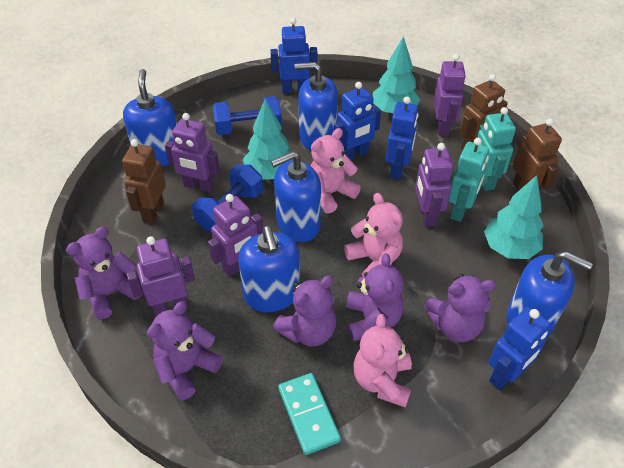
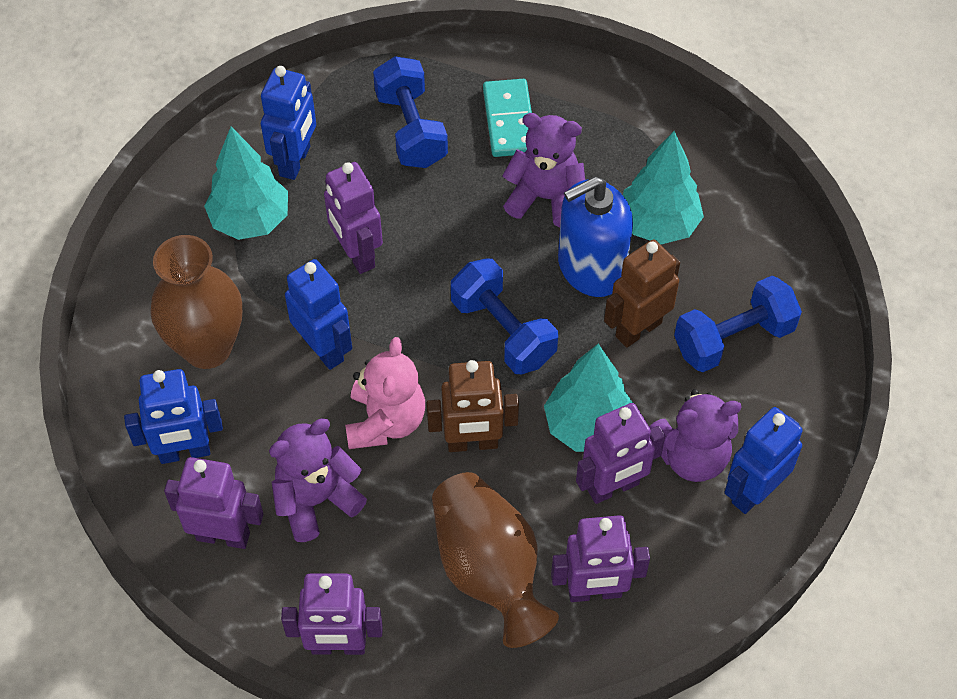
blue dumbbell: [192,165,263,232] [213,96,282,135] = 2 -> [373,56,448,168] [451,258,558,374] [674,276,802,372] = 3
blue soap dispenser: [123,69,177,167] [238,226,300,312] [271,151,321,242] [295,62,338,151] [506,251,593,337] = 5 -> [558,176,633,297] = 1
brown robot: [122,139,166,223] [460,74,508,150] [513,118,562,192] = 3 -> [427,360,519,452] [604,239,680,348] = 2
brown vase: none = 0 -> [150,235,242,369] [432,472,559,648] = 2
pink teddy bear: [310,128,361,214] [344,193,403,277] [353,314,412,408] = 3 -> [345,337,425,449] = 1
purple teddy bear: [66,227,143,319] [147,301,223,400] [273,275,336,346] [346,253,404,341] [424,274,496,342] = 5 -> [269,419,367,542] [502,113,585,227] [649,389,742,482] = 3
turquoise robot: [448,138,489,222] [477,107,516,191] = 2 -> none = 0

